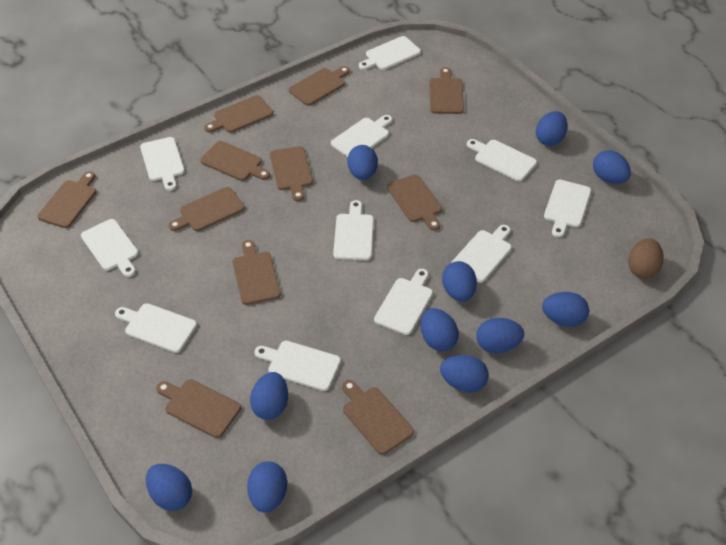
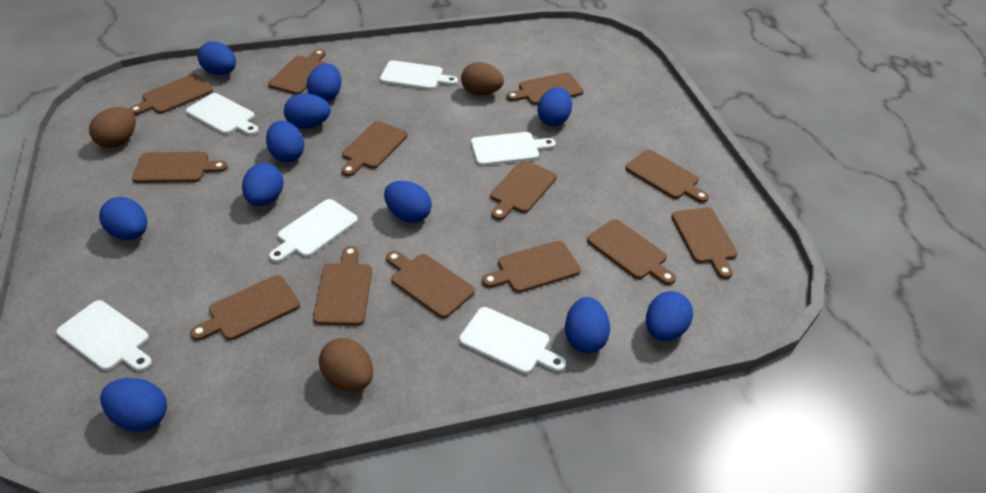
brown cutting board: [37,171,96,228] [156,379,241,438] [169,187,245,231] [201,141,270,181] [204,95,273,133] [233,240,281,305] [270,146,313,201] [289,66,350,106] [342,380,414,455] [387,174,442,231] [429,67,464,114] = 11 -> [129,74,213,115] [132,152,228,183] [190,275,300,341] [268,49,326,95] [313,246,372,326] [342,121,408,176] [386,251,475,318] [482,241,581,293] [491,161,557,220] [506,73,584,105] [587,219,676,285] [625,150,709,203] [671,207,738,279] = 13
brown egg: [628,238,664,279] = 1 -> [89,107,136,148] [319,338,373,391] [461,62,504,95] = 3
white cutting board: [81,219,138,277] [115,303,197,353] [140,137,185,191] [255,341,341,391] [331,115,392,157] [333,200,374,260] [359,36,421,70] [374,269,433,335] [451,225,512,283] [467,139,537,181] [544,180,591,237] = 11 -> [56,300,152,371] [186,93,259,135] [269,199,358,263] [380,60,458,90] [459,307,566,374] [471,132,556,166] = 6

